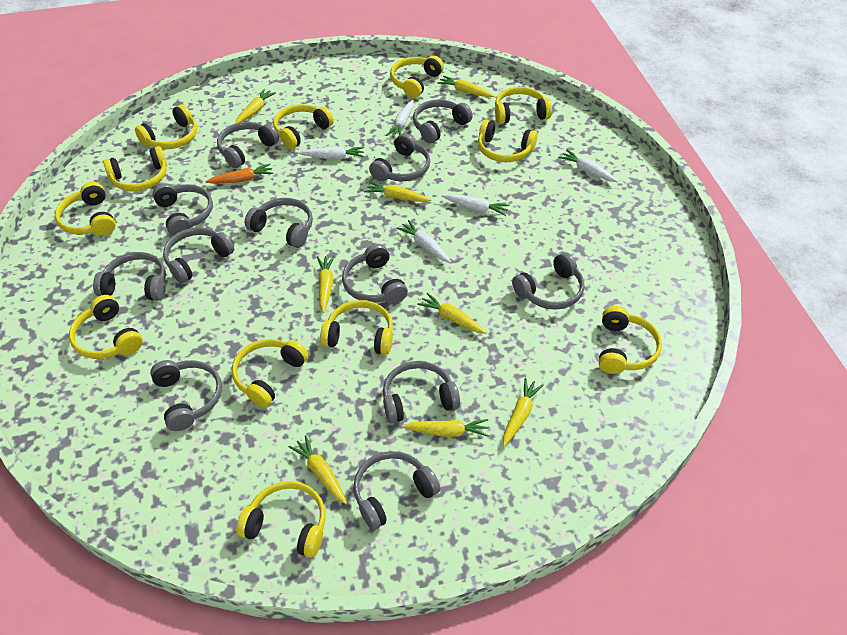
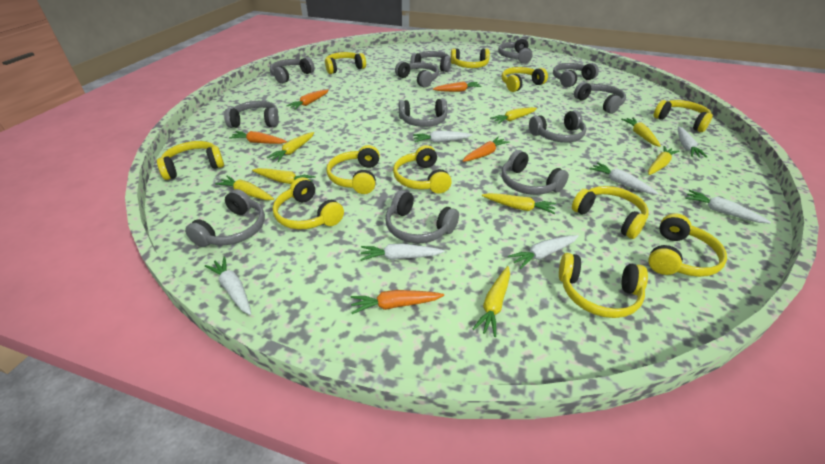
orange carrot: [205,164,273,183] = 1 -> [229,131,287,144] [287,90,329,109] [350,290,444,314] [433,81,481,92] [463,137,509,162] = 5
white carrot: [299,147,364,159] [386,100,414,137] [396,220,451,263] [442,194,510,216] [558,150,619,182] = 5 -> [205,256,251,315] [360,244,445,261] [413,131,472,143] [508,235,579,269] [589,162,659,195] [678,126,707,158] [685,190,771,223] = 7
yellow headphones: [55,182,116,236] [69,295,143,359] [103,146,167,191] [135,104,197,149] [232,339,309,408] [237,481,326,558] [273,104,334,149] [320,300,393,355] [390,56,444,98] [478,120,538,162] [495,87,552,124] [599,306,662,374] = 12 -> [157,141,224,180] [273,177,344,229] [325,52,366,74] [327,145,380,194] [393,145,452,194] [451,48,490,68] [502,67,548,92] [559,253,648,318] [572,186,649,239] [648,213,727,277] [654,100,713,132] = 11

